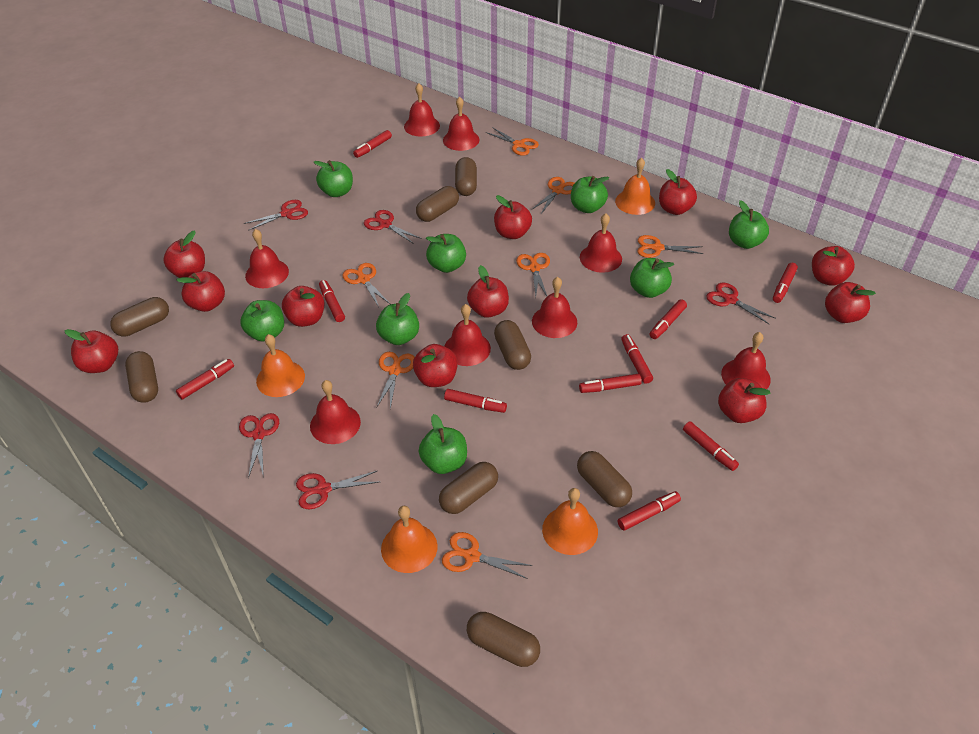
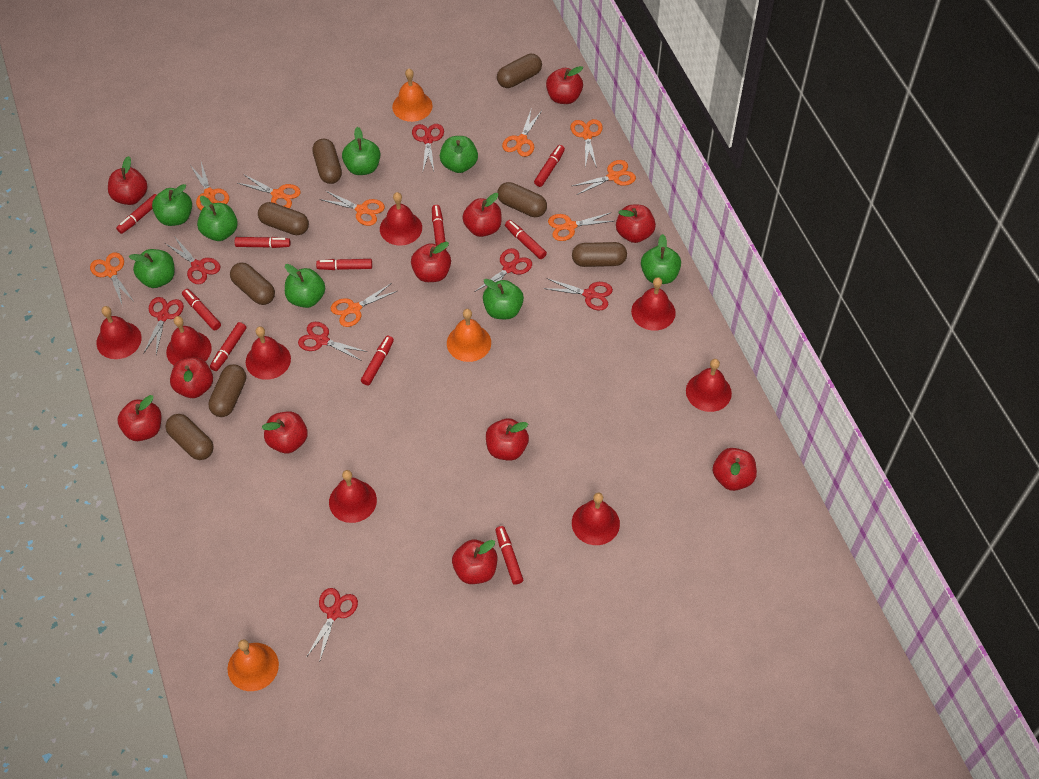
orange bell: [256,334,305,397] [381,506,437,573] [542,488,598,555] [615,158,655,215] = 4 -> [228,639,279,691] [392,69,433,122] [447,309,491,362] = 3
orange scissors: [343,263,390,307] [377,352,415,409] [442,532,532,579] [486,127,539,156] [516,253,550,297] [531,177,574,214] [638,235,703,258] = 7 -> [90,252,133,307] [190,162,229,210] [238,174,301,208] [320,190,385,226] [331,283,397,327] [502,110,542,157] [548,212,613,241] [571,119,603,168] [572,160,636,195] = 9
red scissors: [239,413,279,478] [244,200,308,231] [296,471,379,509] [364,210,422,244] [706,283,776,325] = 5 -> [143,297,184,354] [165,236,220,284] [298,322,367,361] [306,588,358,663] [412,124,444,171] [474,248,532,292] [543,278,613,310] = 7

